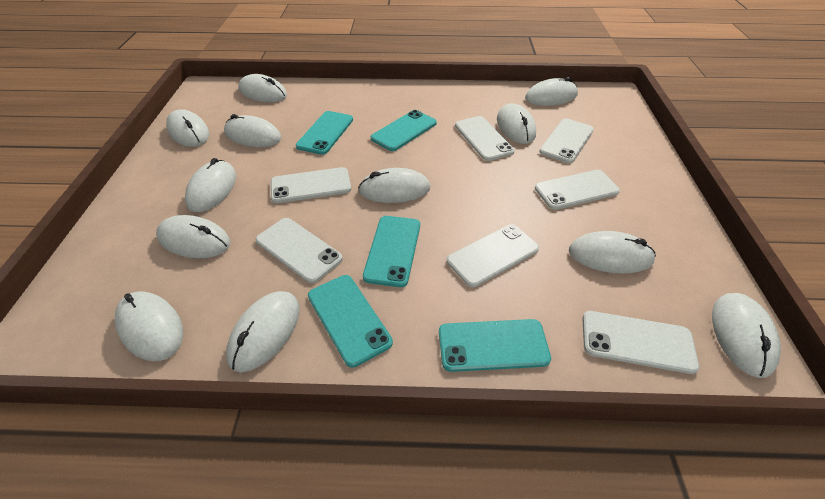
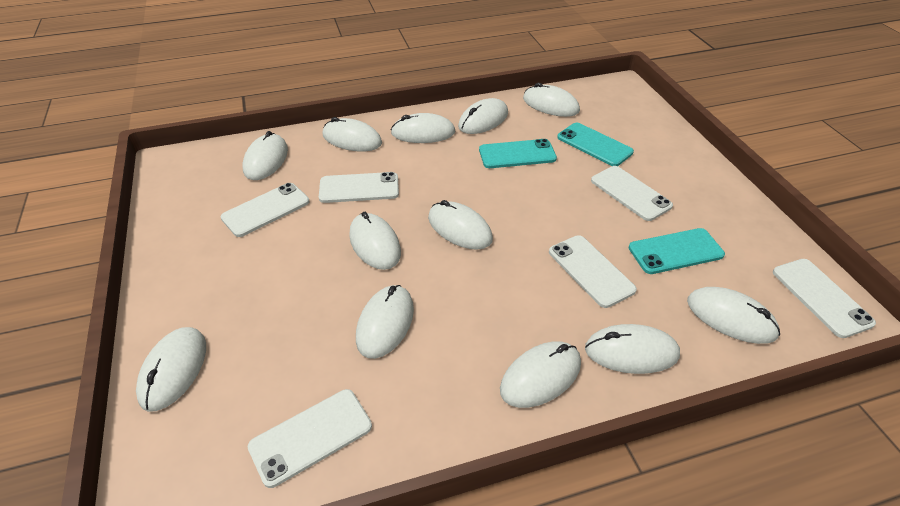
turquoise phone: [296,111,353,155] [308,275,393,368] [363,216,420,287] [370,110,437,151] [439,319,551,372] = 5 -> [479,139,557,168] [557,123,634,166] [629,228,725,274] = 3
white phone: [256,218,343,283] [271,167,351,203] [447,224,539,287] [455,116,515,161] [535,170,620,210] [539,118,594,163] [582,311,699,374] = 7 -> [221,183,309,237] [248,389,372,488] [319,172,399,203] [549,235,637,308] [591,166,673,221] [773,259,876,338] = 6

